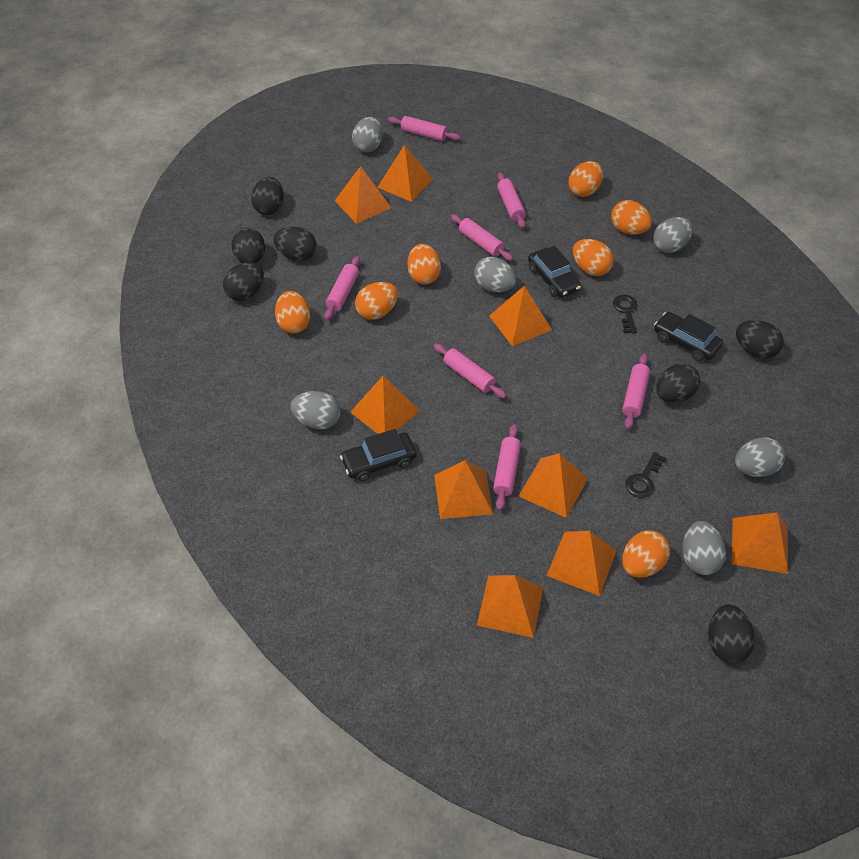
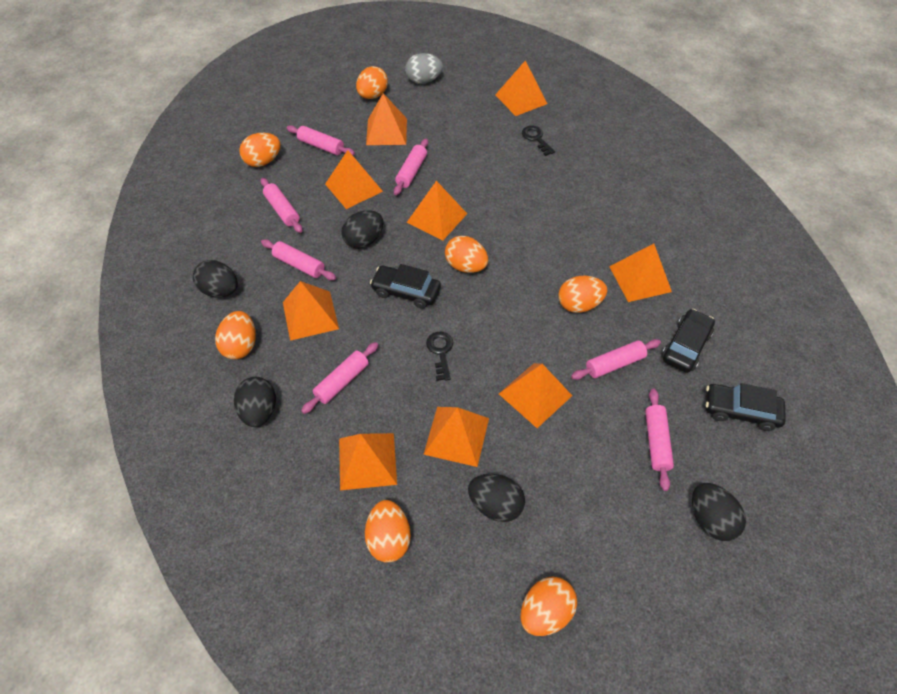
black egg: [223,262,264,301] [231,228,265,263] [251,177,284,215] [273,227,317,261] [656,363,700,403] [708,604,755,663] [736,320,784,359] = 7 -> [193,260,238,298] [234,377,276,427] [341,210,383,249] [468,474,525,522] [692,483,746,541] = 5
grey egg: [290,391,340,429] [352,117,383,152] [474,257,516,292] [653,217,693,253] [682,521,726,575] [735,437,786,477] = 6 -> [405,53,443,84] = 1

